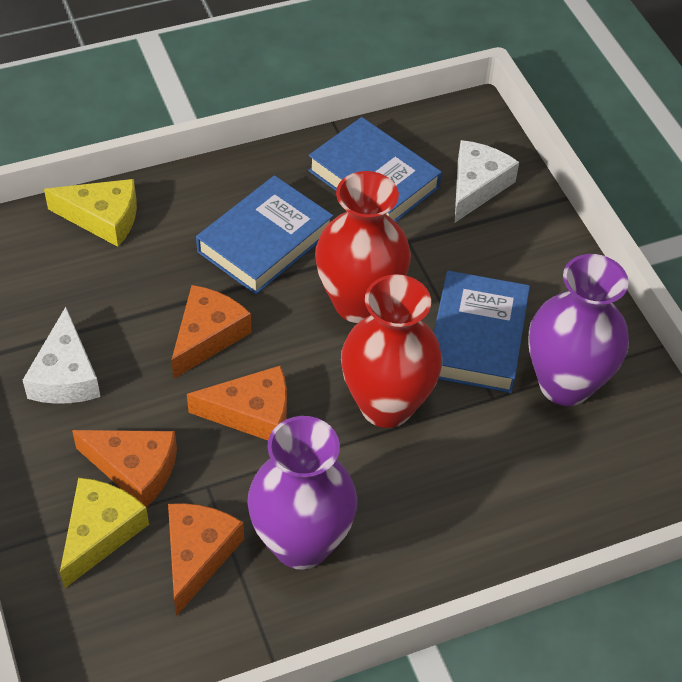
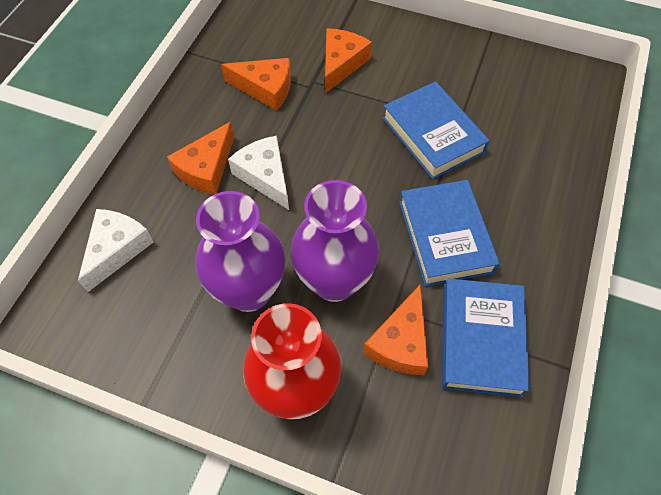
red vase: [315,171,411,323] [341,274,442,428] = 2 -> [243,303,342,419] = 1
yellow cheese: [44,179,137,247] [60,478,149,589] = 2 -> none = 0

